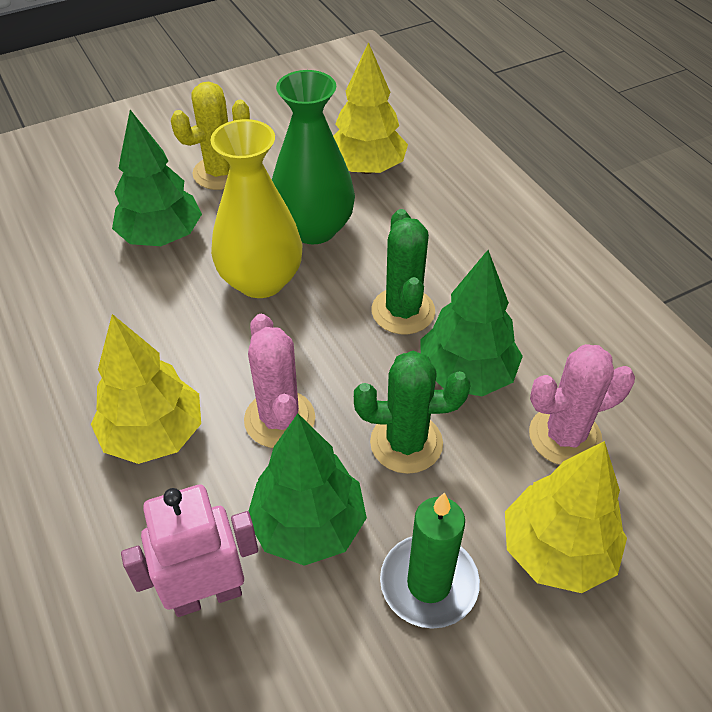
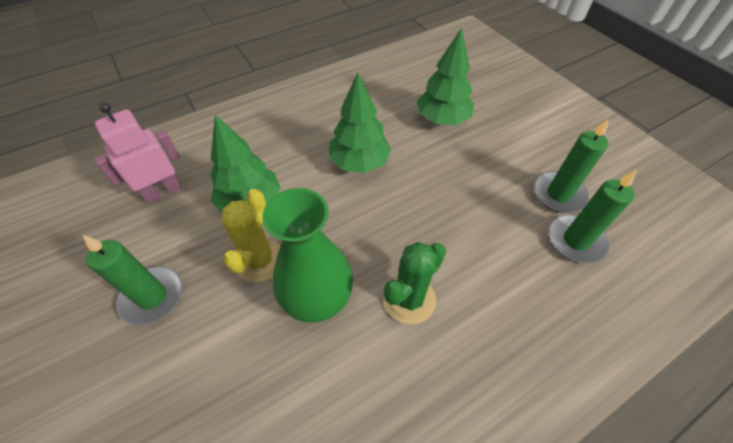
green cactus: [354,351,471,474] [372,209,435,334] = 2 -> [384,242,446,324] = 1
green candle: [380,492,480,629] = 1 -> [83,235,183,325] [534,118,609,213] [549,170,636,263] = 3
pink cactus: [244,314,315,448] [529,344,635,465] = 2 -> none = 0
yellow tree: [91,314,201,464] [333,42,408,174] [505,441,627,593] = 3 -> none = 0
yellow vase: [211,119,302,298] = 1 -> none = 0

